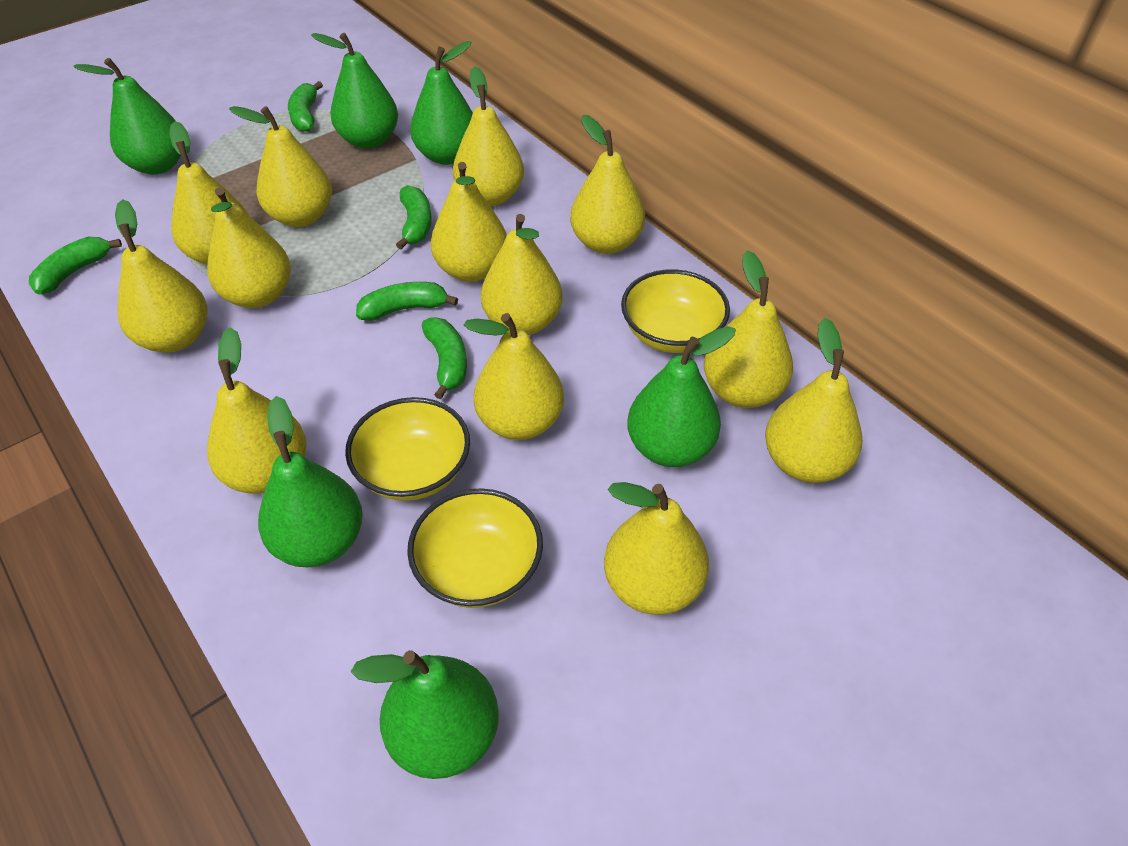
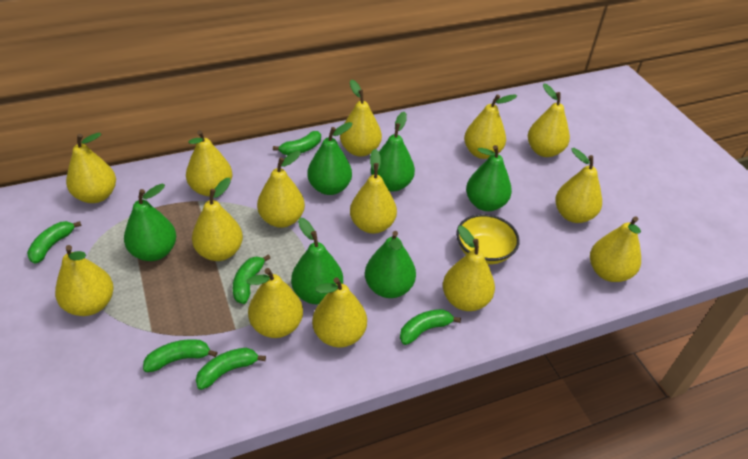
green banana: [29,236,122,295] [288,81,323,132] [356,282,458,321] [396,185,432,249] [422,317,467,399] = 5 -> [27,221,81,264] [143,339,218,372] [196,348,266,390] [233,254,271,304] [273,131,321,155] [400,309,461,345] = 6
yellow bowl: [345,397,470,501] [407,488,543,608] [621,269,730,353] = 3 -> [456,214,520,264] = 1
yellow pear: [115,199,208,353] [169,121,249,265] [207,187,291,308] [207,327,307,494] [229,106,332,227] [431,162,507,282] [453,66,524,206] [464,313,564,440] [481,214,562,335] [570,115,645,254] [604,482,709,615] [704,250,793,408] [765,318,862,483] = 13 -> [55,245,114,316] [66,133,116,203] [186,130,232,196] [192,178,243,261] [247,268,303,338] [257,150,305,228] [312,277,367,347] [340,80,382,157] [350,149,397,234] [443,226,495,311] [464,94,517,159] [528,84,570,157] [555,148,602,223] [590,216,641,282] = 14

